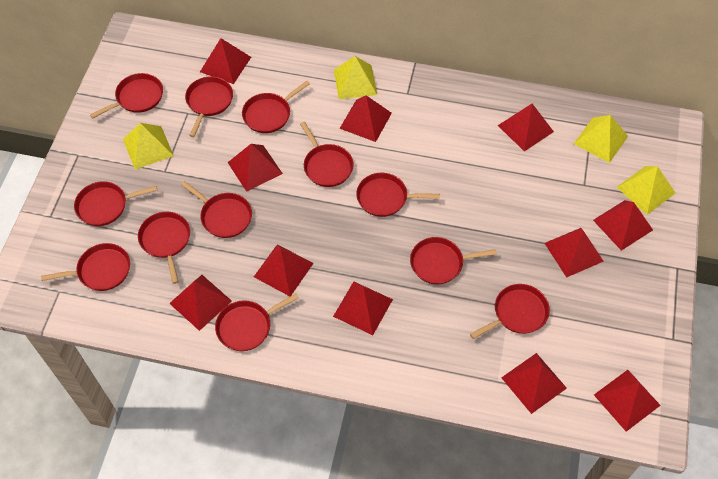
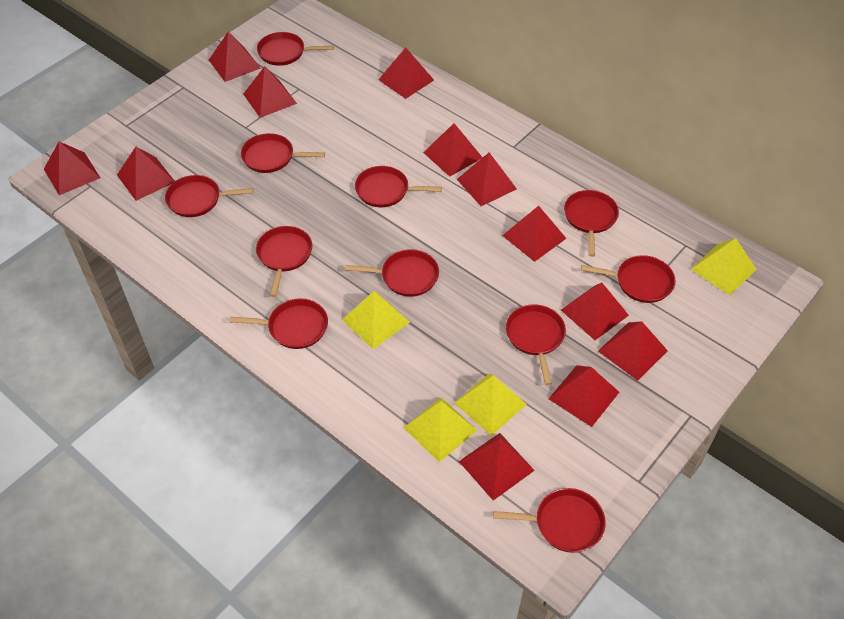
red pan: [41,243,130,291] [74,181,157,226] [90,73,163,119] [138,212,190,284] [181,181,252,238] [185,76,233,137] [215,294,299,351] [242,81,310,133] [300,122,354,187] [356,173,440,217] [410,237,497,284] [470,284,550,339] = 12 -> [165,175,254,217] [230,298,328,349] [241,133,325,173] [256,226,312,297] [257,32,334,66] [345,249,439,297] [355,166,442,207] [493,488,606,553] [506,304,566,385] [564,190,619,257] [581,255,676,303] = 11
red pyramid: [169,275,232,331] [200,38,251,84] [227,144,283,192] [254,244,314,296] [333,282,393,335] [339,95,392,142] [498,104,554,151] [501,353,567,414] [544,228,604,278] [593,200,653,251] [594,370,661,432] = 11 -> [44,142,100,195] [117,147,175,201] [209,32,261,82] [243,66,297,118] [378,47,434,99] [423,123,483,177] [457,153,517,206] [459,433,535,501] [502,206,567,262] [549,365,619,427] [561,283,629,340] [598,321,668,381] = 12

